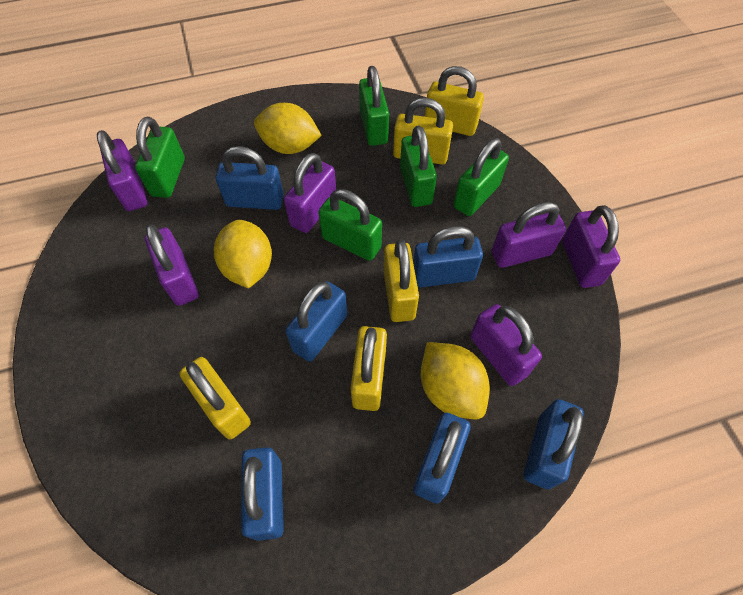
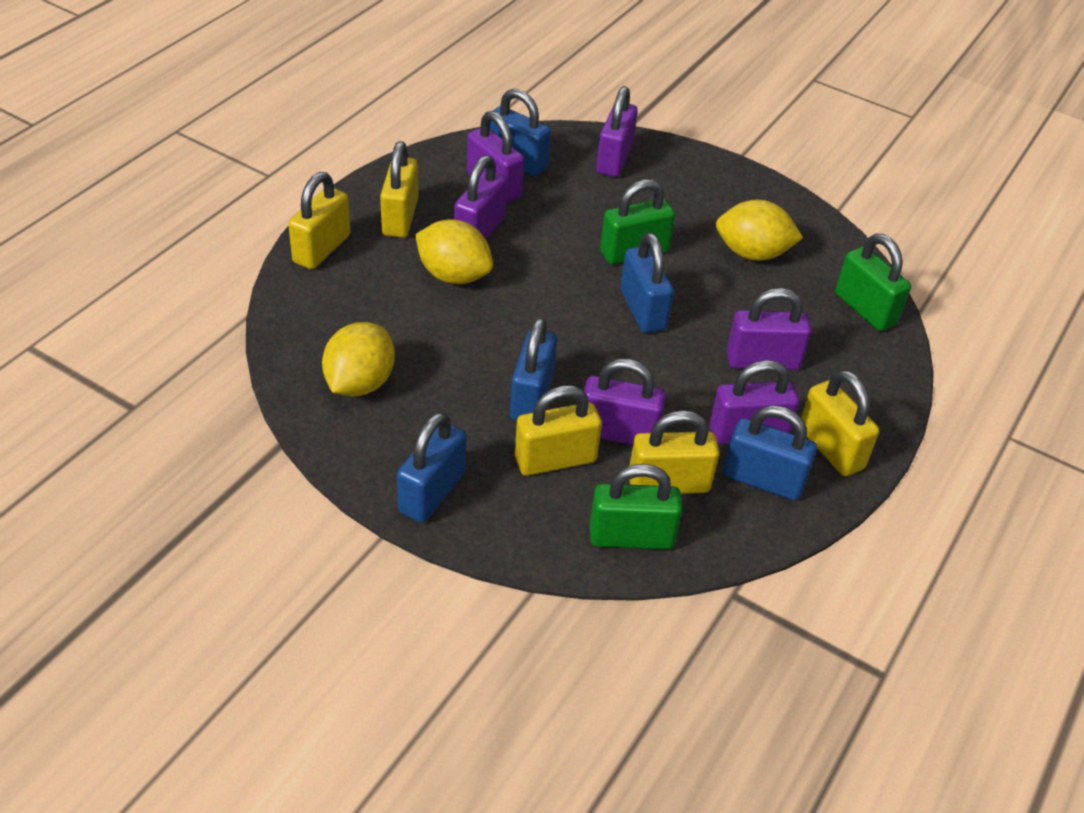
blue padlock: [216,146,284,210] [241,447,284,541] [285,282,347,362] [413,226,483,287] [413,413,471,504] [524,399,584,489] = 6 -> [397,412,467,523] [490,89,551,176] [510,318,557,421] [620,233,674,333] [723,405,817,500] = 5
green padlock: [135,117,185,198] [318,189,382,261] [359,66,389,146] [400,125,437,207] [454,138,509,216] = 5 -> [590,464,682,549] [600,180,675,264] [835,234,911,331] = 3

